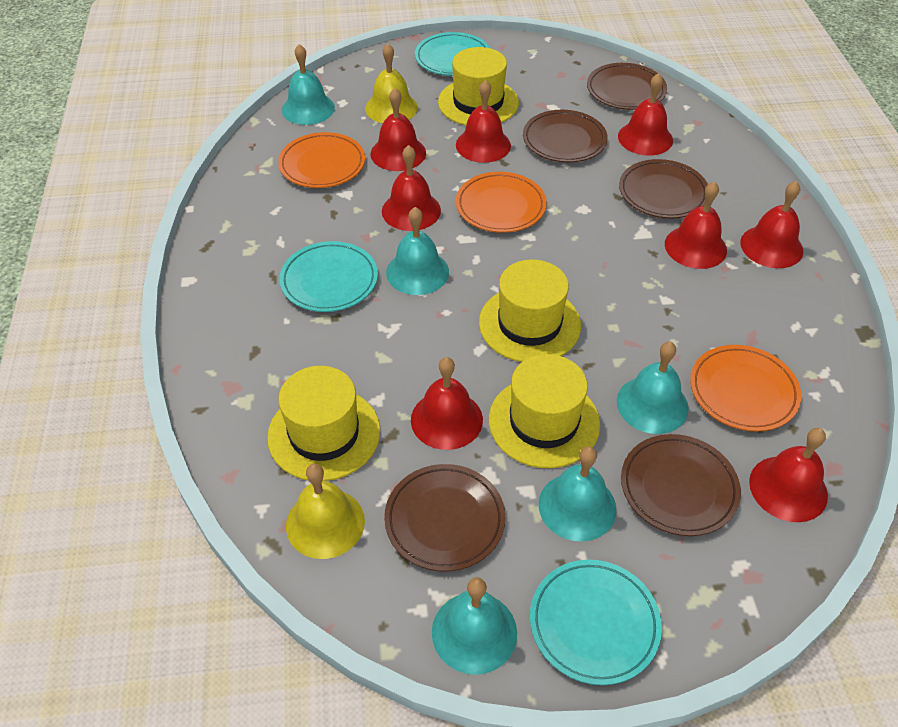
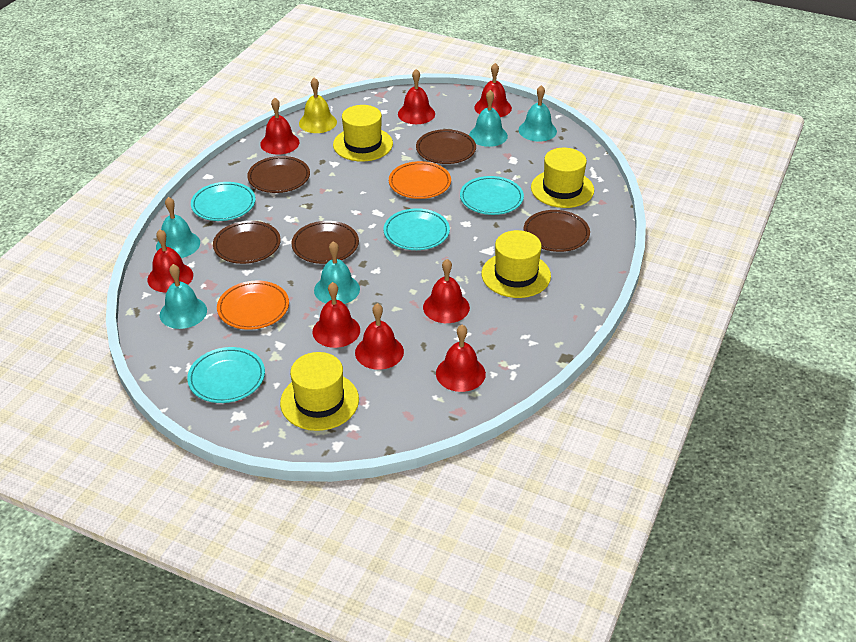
orange plate: [278,132,365,188] [456,172,547,233] [690,345,802,432] = 3 -> [217,281,289,330] [389,161,451,199] = 2
turquoise plate: [279,241,378,312] [415,32,490,76] [530,560,662,685] = 3 -> [187,347,265,403] [191,182,256,221] [383,208,450,250] [460,176,524,215] = 4
yellow bell: [286,464,365,559] [365,43,418,123] = 2 -> [299,77,337,133] = 1

